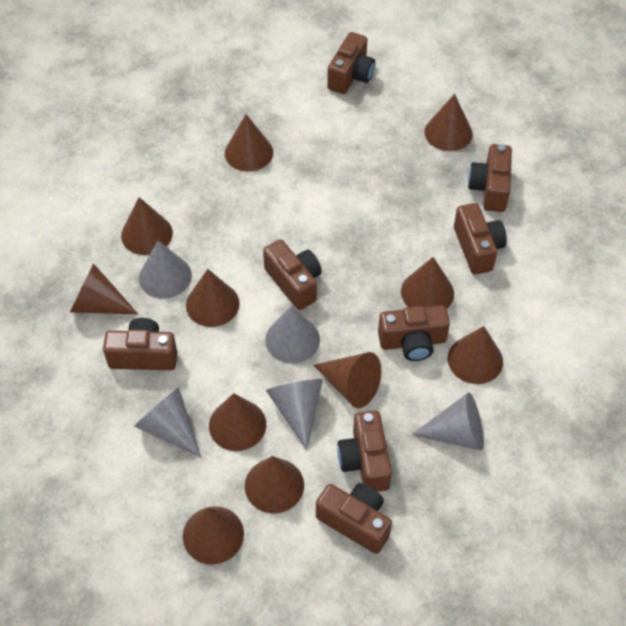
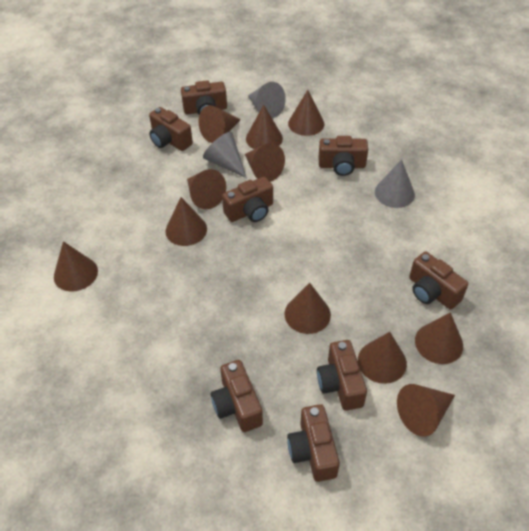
grey cone: [134,388,201,457] [139,241,192,299] [265,305,320,363] [266,379,323,450] [411,393,484,450] = 5 -> [203,132,247,178] [248,82,286,119] [375,159,415,208] = 3

